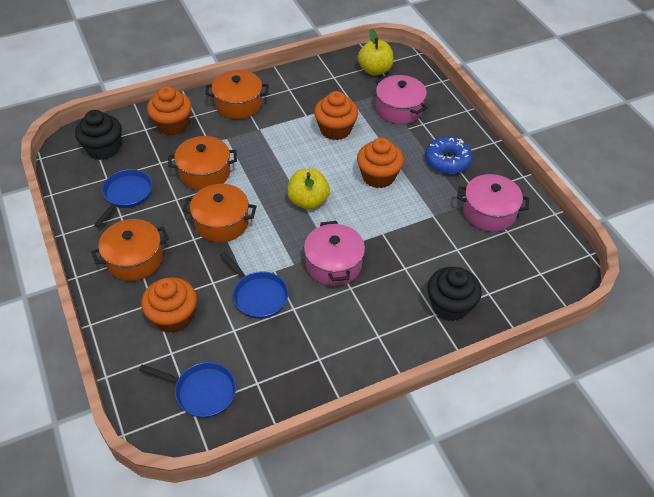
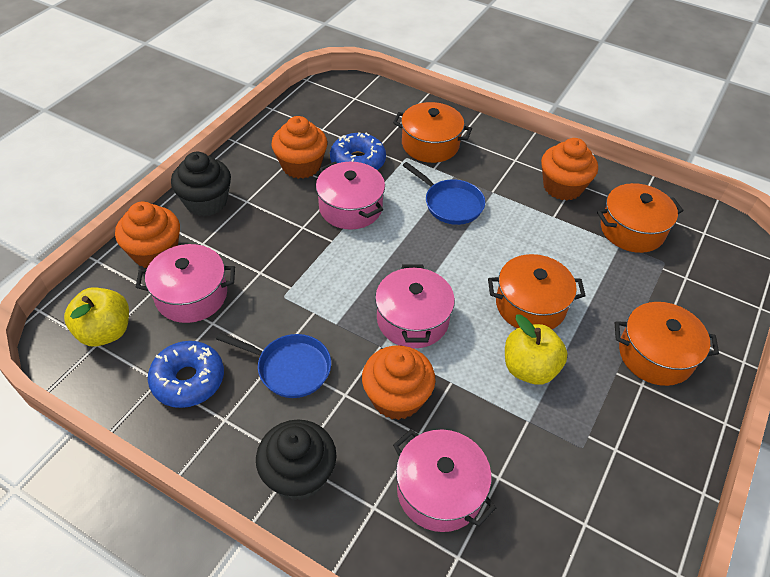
blue donut: [425,137,473,174] = 1 -> [148,341,224,408] [330,132,386,170] = 2
blue pan: [94,169,152,227] [139,362,236,418] [220,251,289,319] = 3 -> [216,333,331,398] [403,162,485,225] = 2
pink pot: [304,221,365,286] [375,75,428,124] [457,174,529,232] = 3 -> [136,244,235,323] [316,162,385,230] [375,264,455,348] [393,429,496,532] = 4

